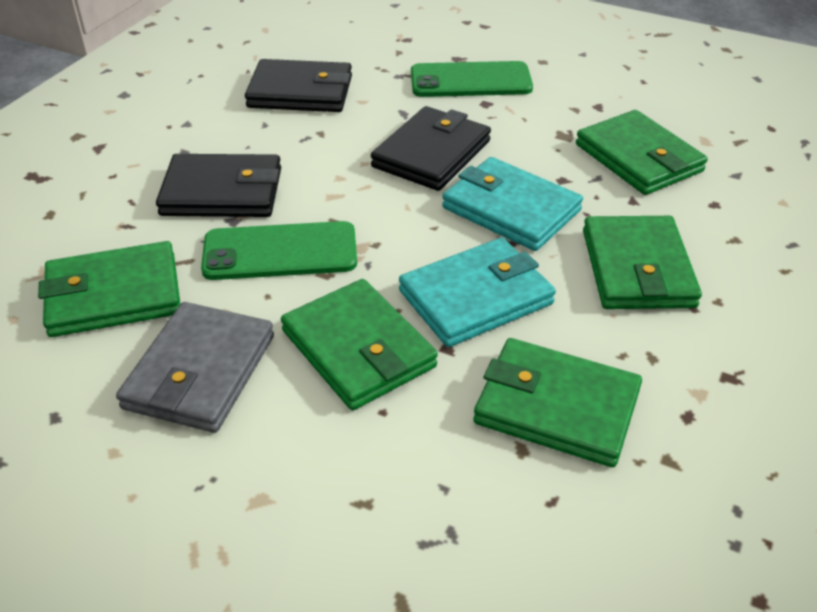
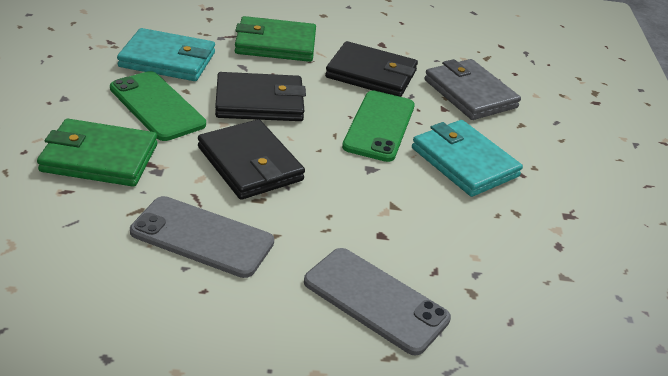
green wallet: [38,241,180,337] [281,279,438,410] [473,338,642,467] [576,110,708,195] [583,216,702,309] = 5 -> [37,119,158,187] [235,16,316,62] = 2
grey phone: none = 0 -> [130,196,274,278] [304,248,451,356] = 2

